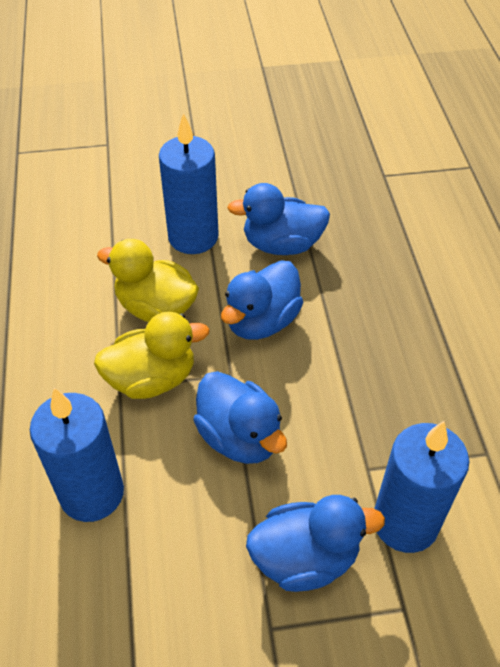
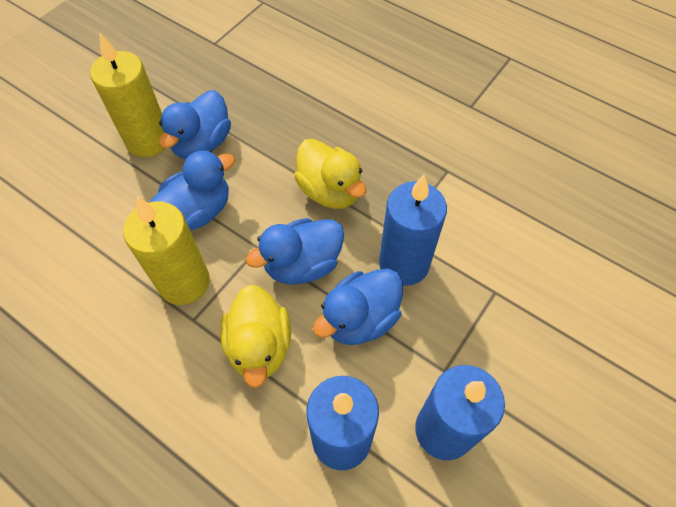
yellow candle: none = 0 -> [90,32,165,157] [123,197,210,305] = 2

